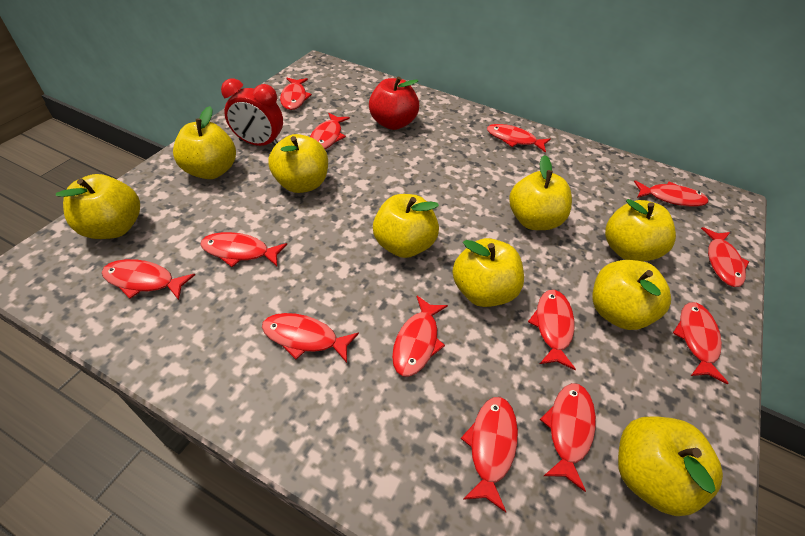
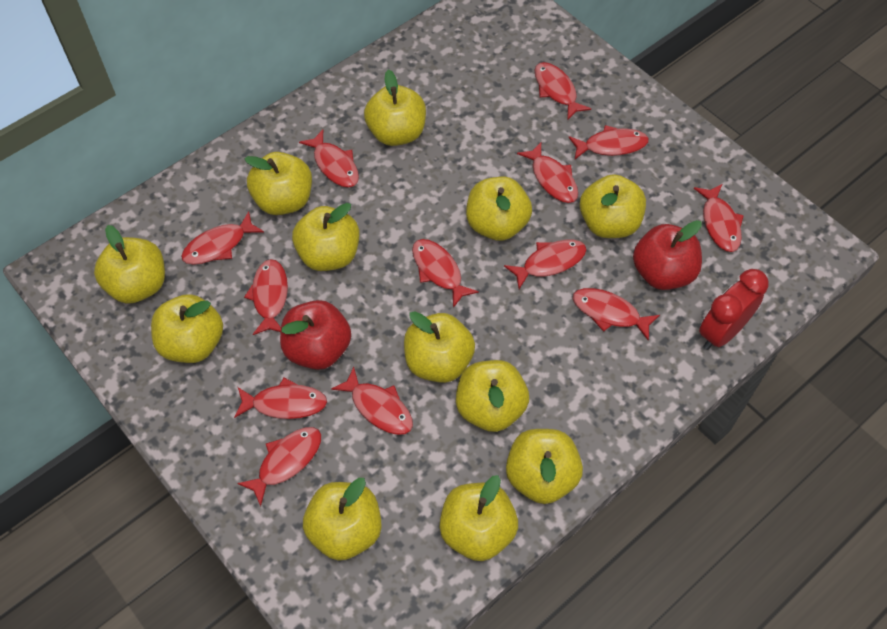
red apple: [369,77,419,130] = 1 -> [280,300,351,370] [633,220,702,290] = 2
yellow apple: [56,174,140,239] [173,106,236,179] [268,134,328,193] [373,194,439,258] [452,238,524,307] [509,155,572,230] [592,260,671,330] [605,199,676,261] [618,416,723,516] = 9 -> [94,225,165,304] [151,294,223,363] [244,152,312,215] [292,203,359,271] [303,478,382,561] [364,69,426,146] [404,311,475,383] [440,475,518,561] [456,360,529,432] [466,177,532,241] [506,429,583,504] [580,174,646,238] = 12

